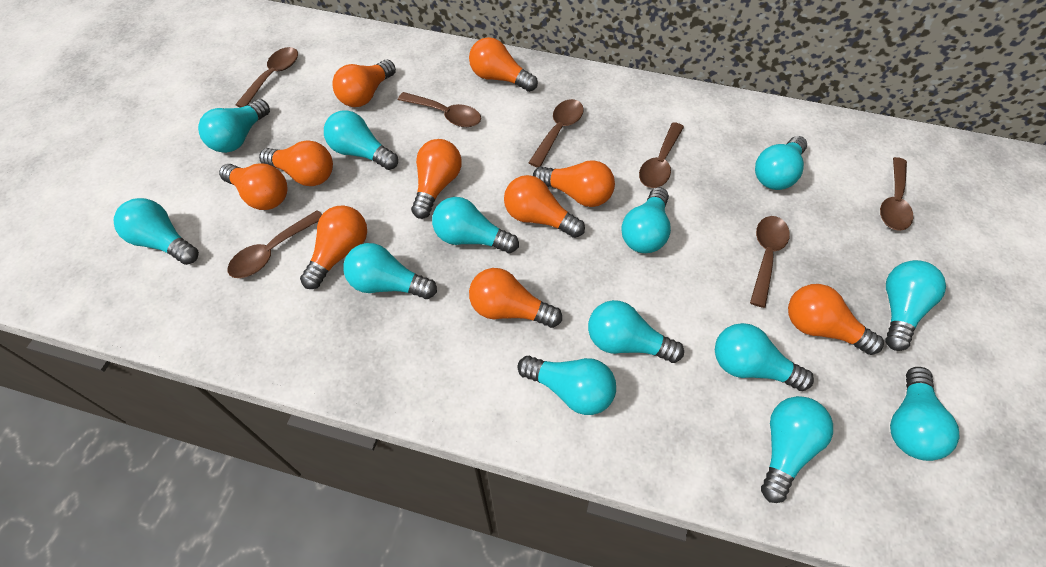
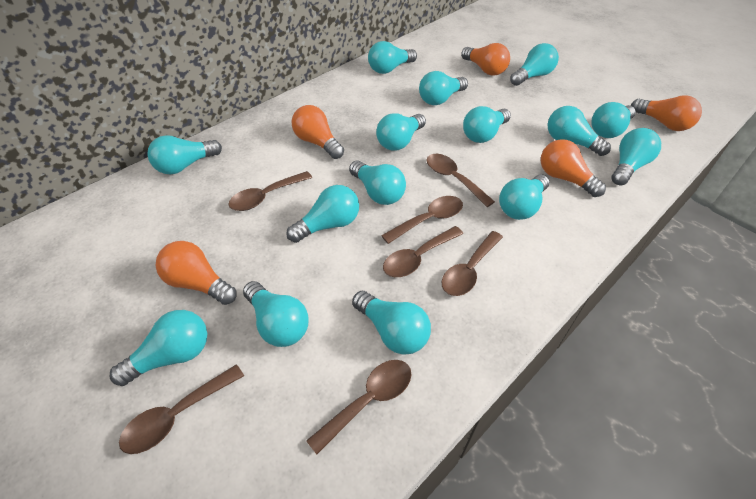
orange light bulb: [219,163,287,210] [259,140,333,186] [300,205,367,289] [332,59,396,107] [411,139,462,219] [469,37,538,92] [469,268,562,328] [504,175,585,238] [533,160,615,207] [788,284,884,355] = 10 -> [155,241,237,305] [292,105,344,159] [461,43,510,76] [541,139,606,197] [631,95,702,131] = 5
turquoise light bulb: [113,198,199,265] [198,99,270,153] [324,110,398,170] [343,243,437,299] [432,197,519,253] [517,356,616,415] [588,300,684,363] [621,187,671,253] [715,323,814,391] [755,136,807,190] [761,396,833,503] [885,260,946,351] [890,367,960,461] = 13 -> [110,310,207,386] [147,135,222,175] [243,281,309,347] [286,185,359,243] [349,161,406,205] [352,291,431,355] [368,41,417,74] [376,113,426,151] [419,71,468,105] [463,106,511,143] [499,174,549,220] [510,43,559,86] [548,106,611,156] [591,102,636,138] [611,128,661,185] = 15

